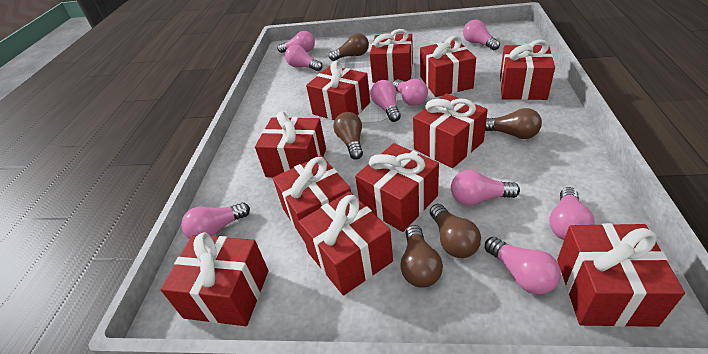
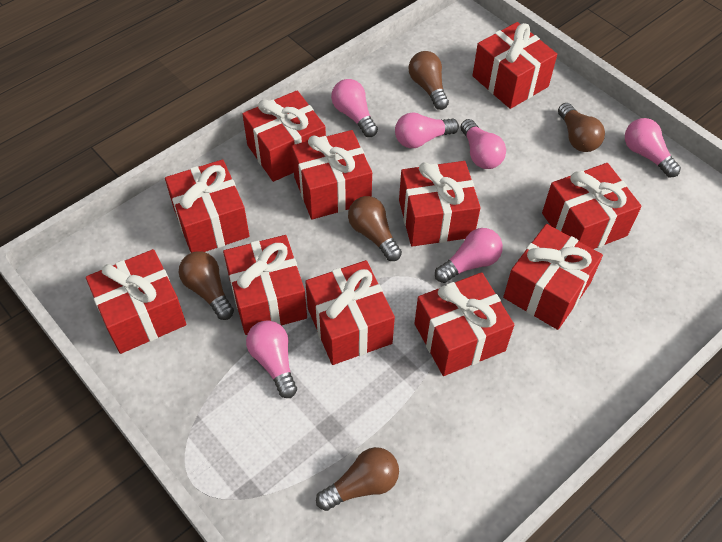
pink light bulb: [181,203,250,239] [277,31,315,53] [285,45,323,71] [370,80,401,122] [393,79,428,106] [451,170,520,206] [463,20,500,50] [485,237,561,295] [549,187,595,240] = 9 -> [246,320,297,398] [331,79,378,137] [395,112,459,148] [435,228,503,283] [461,119,506,169] [625,118,681,177] = 6

